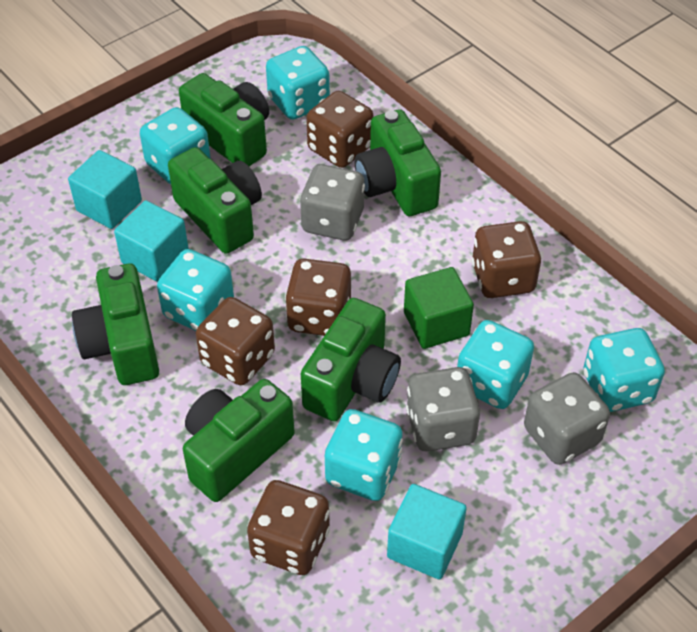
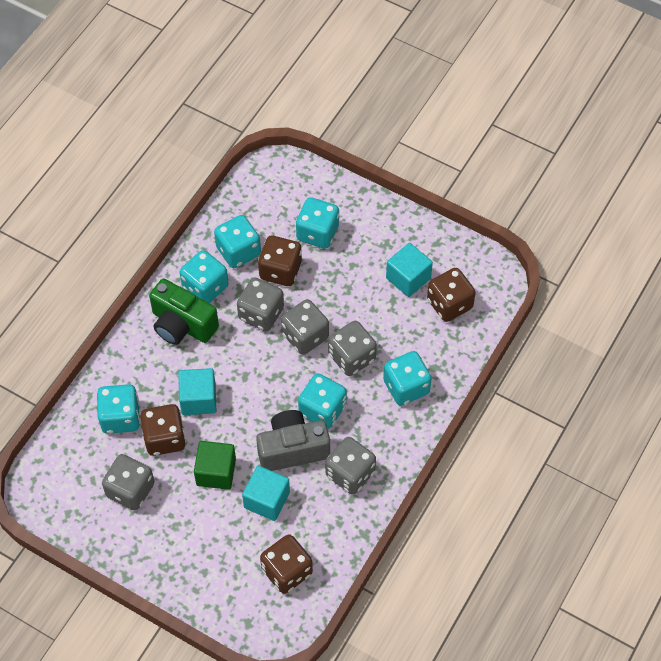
brown dice: [196,297,275,385] [247,480,330,575] [285,259,351,336] [306,91,374,168] [472,221,541,298] = 5 -> [140,404,186,456] [258,236,302,286] [260,534,313,594] [427,268,476,322] = 4
green camera: [72,263,159,385] [168,147,262,254] [179,73,269,166] [183,379,295,502] [301,298,401,421] [355,109,441,216] = 6 -> [149,278,219,345] = 1
grey camera: none = 0 -> [256,410,330,471] = 1
grey dice: [300,164,365,241] [406,367,480,452] [524,372,610,465] = 3 -> [102,454,155,511] [237,278,284,331] [281,299,329,355] [326,437,376,495] [328,321,377,376] = 5

